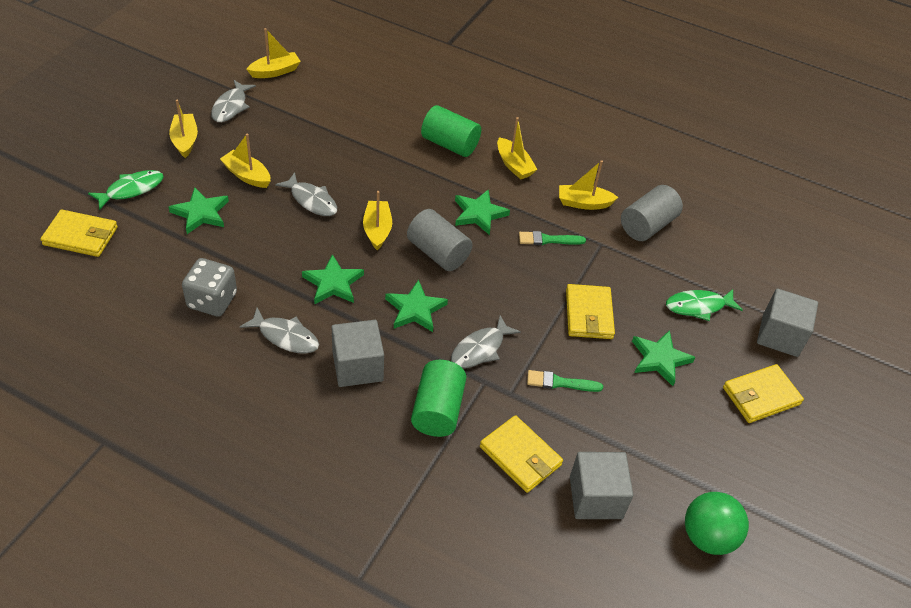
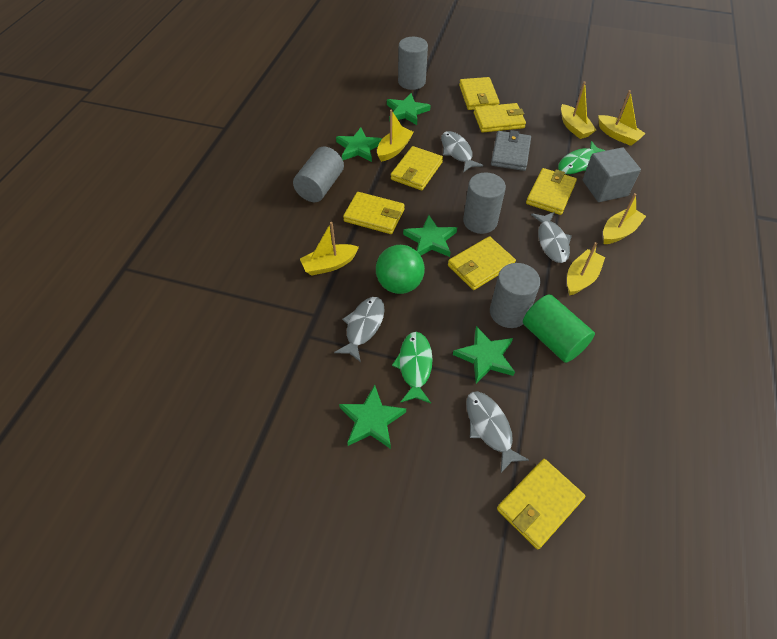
green brush: [519,231,586,245] [527,370,603,392] = 2 -> none = 0
green cylinder: [411,360,466,437] [421,105,481,157] = 2 -> [523,294,595,363] = 1
grey cube: [332,320,384,387] [570,452,633,519] [757,288,818,357] = 3 -> [583,147,641,202] = 1
grey cylinder: [407,209,472,271] [621,185,683,241] = 2 -> [293,146,344,202] [398,37,428,90] [463,173,506,234] [490,263,541,328] = 4
grey dice: [182,258,237,317] = 1 -> none = 0
grey wallet: none = 0 -> [491,130,531,171] = 1
yellow wallet: [40,209,118,257] [480,415,563,493] [566,284,615,339] [723,364,804,423] = 4 -> [343,192,405,234] [391,146,443,190] [448,236,516,290] [459,77,500,110] [474,103,526,133] [497,459,585,549] [526,168,577,215] = 7

